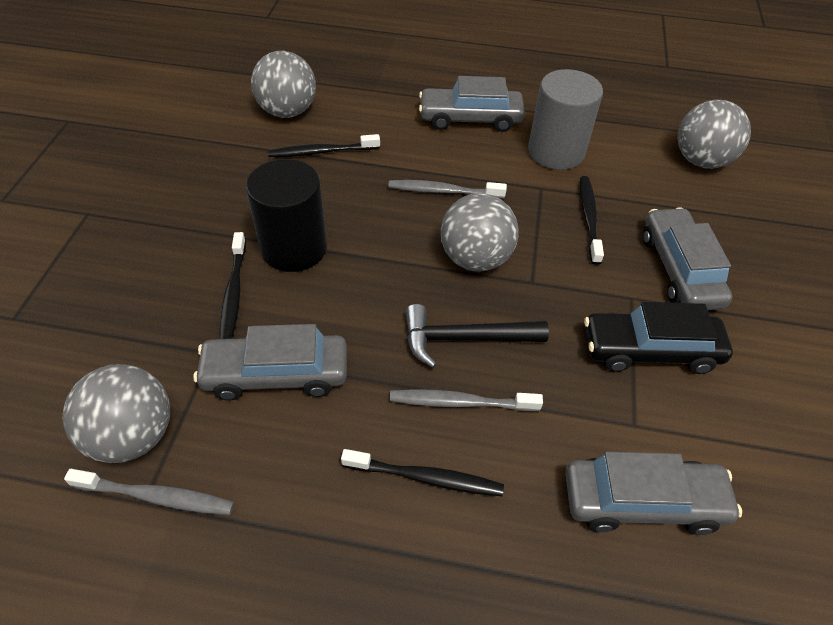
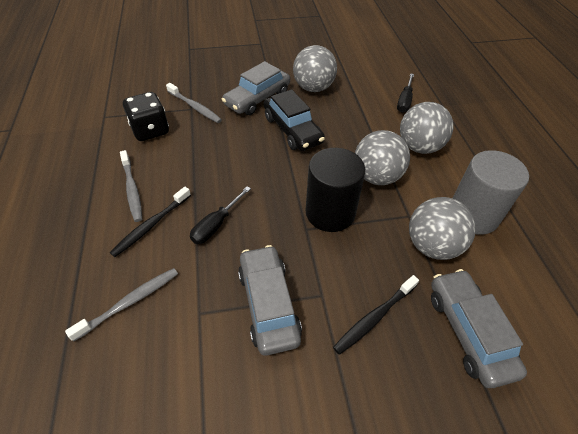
black dice: none = 0 -> [123,92,169,141] = 1
black hammer: [406,304,549,368] = 1 -> none = 0
black screwdriver: none = 0 -> [190,186,251,244] [397,73,414,113] = 2
black toothbrush: [219,232,246,339] [268,134,380,157] [341,449,504,496] [580,176,604,265] = 4 -> [110,187,191,257] [333,275,419,355] = 2
grey car: [193,324,347,400] [419,76,525,132] [565,451,742,535] [643,207,732,310] = 4 -> [222,61,290,115] [238,245,302,356] [431,269,527,388] = 3

